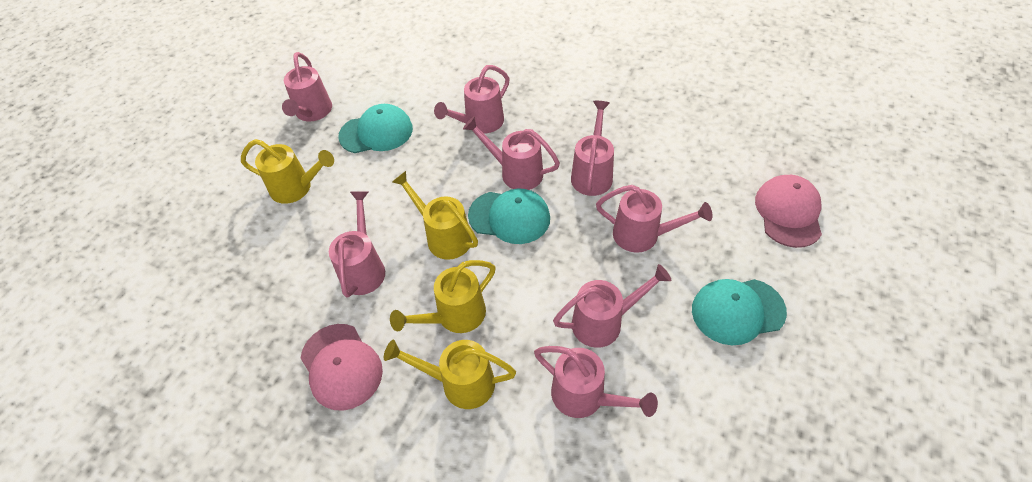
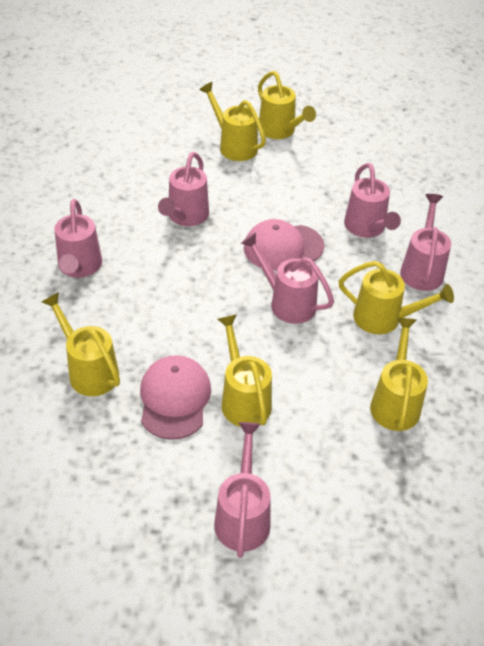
pink watering can: [282,52,332,121] [329,192,385,298] [434,65,510,133] [463,116,560,190] [534,346,658,418] [553,264,671,348] [571,101,614,196] [596,185,712,253] = 8 -> [55,199,102,278] [158,152,209,226] [214,422,270,558] [241,233,334,324] [344,163,401,238] [400,194,451,291] = 6
turquoise cap: [338,104,413,153] [468,189,550,244] [692,279,787,345] = 3 -> none = 0
yellow watering can: [241,139,334,204] [384,340,516,409] [390,260,495,333] [392,171,478,260] = 4 -> [42,292,120,396] [199,82,266,161] [218,314,272,427] [258,71,316,139] [339,261,454,334] [370,318,428,431] = 6

